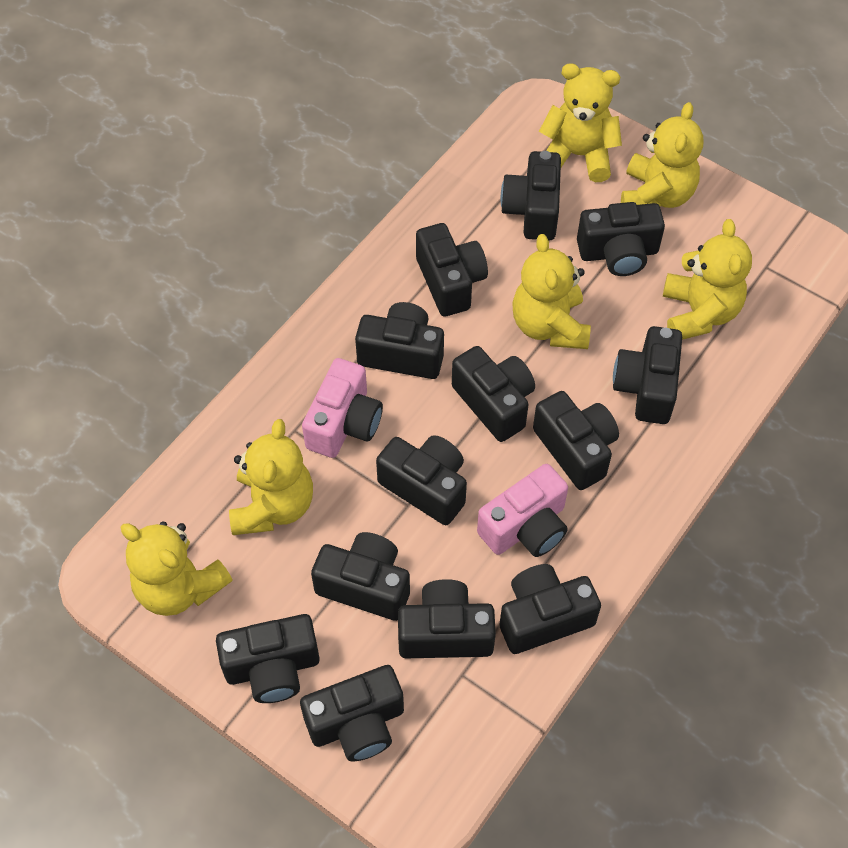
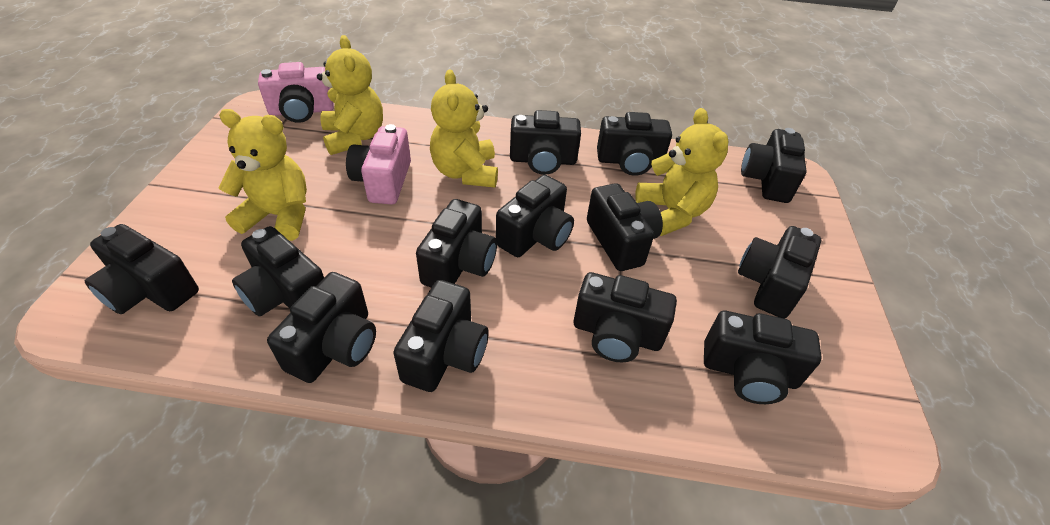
yellow teddy bear: [121,521,233,616] [229,419,313,535] [512,234,591,349] [539,63,622,182] [621,102,703,208] [663,219,752,340] = 6 -> [218,109,307,241] [317,35,383,155] [430,69,498,187] [635,108,729,236] = 4

